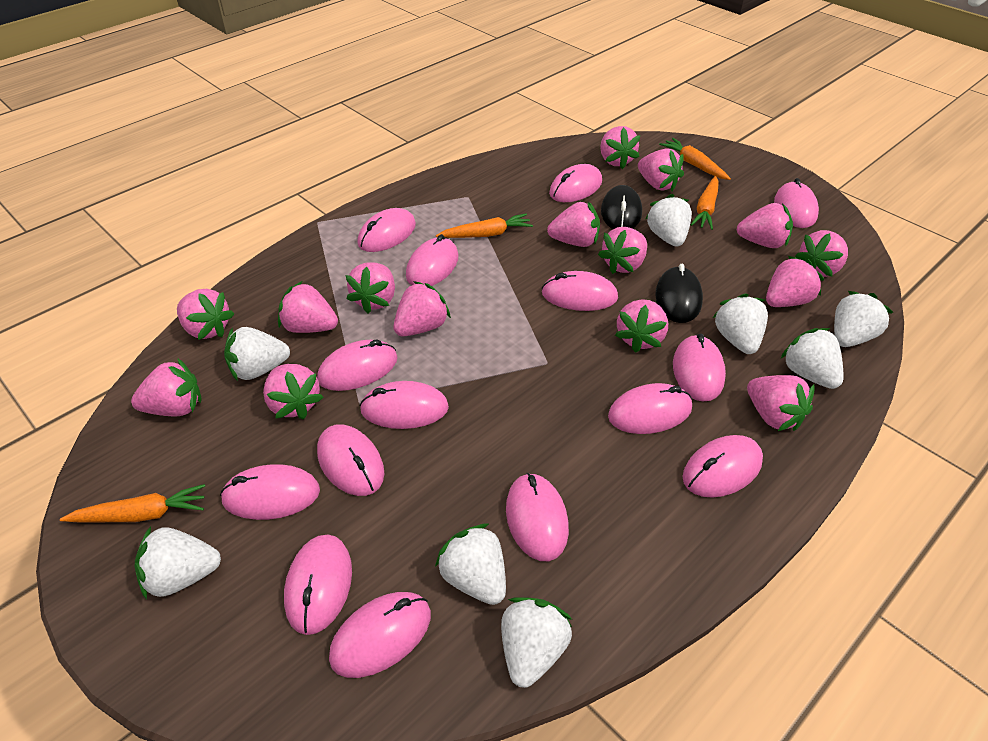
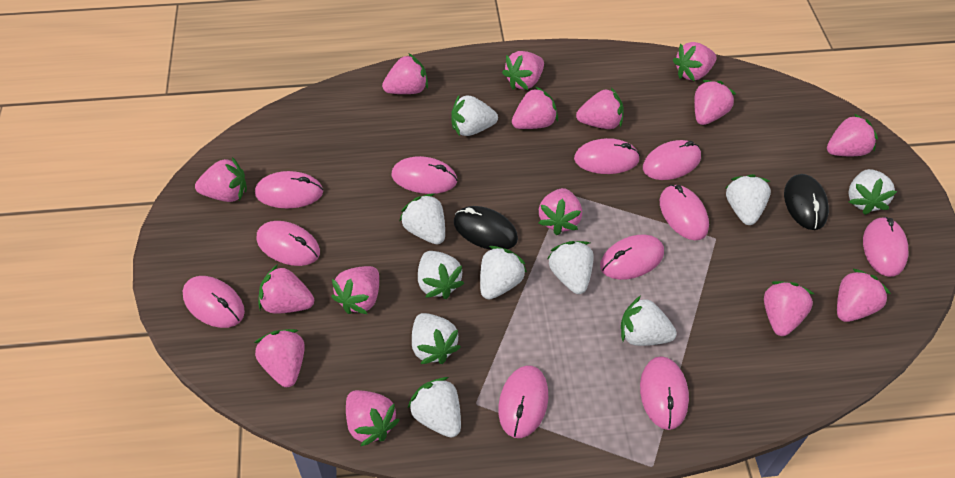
orange carrot: [60,484,205,522] [436,214,533,238] [659,138,731,180] [691,176,719,230] = 4 -> none = 0
pink mouse: [220,464,320,520] [284,535,352,635] [317,340,398,391] [317,424,384,496] [329,592,431,678] [357,208,416,252] [360,381,449,429] [406,234,459,286] [506,473,569,561] [541,271,618,311] [549,164,602,202] [608,383,692,434] [673,333,726,402] [683,435,763,498] [774,178,819,228] = 15 -> [183,276,245,328] [255,171,323,208] [257,221,320,266] [392,156,457,194] [498,365,548,438] [574,138,640,174] [600,234,664,280] [640,356,689,430] [643,140,701,180] [660,185,709,240] [863,217,909,277] = 11
white strawberry: [134,526,221,600] [224,327,290,381] [435,524,506,605] [501,597,572,688] [645,194,692,247] [713,294,768,354] [781,328,843,389] [834,291,893,347] = 8 -> [400,193,445,244] [408,377,461,438] [412,313,461,364] [418,251,464,299] [451,95,498,136] [480,246,527,300] [547,241,594,294] [621,296,677,346] [726,174,771,225] [848,169,897,215] = 10

